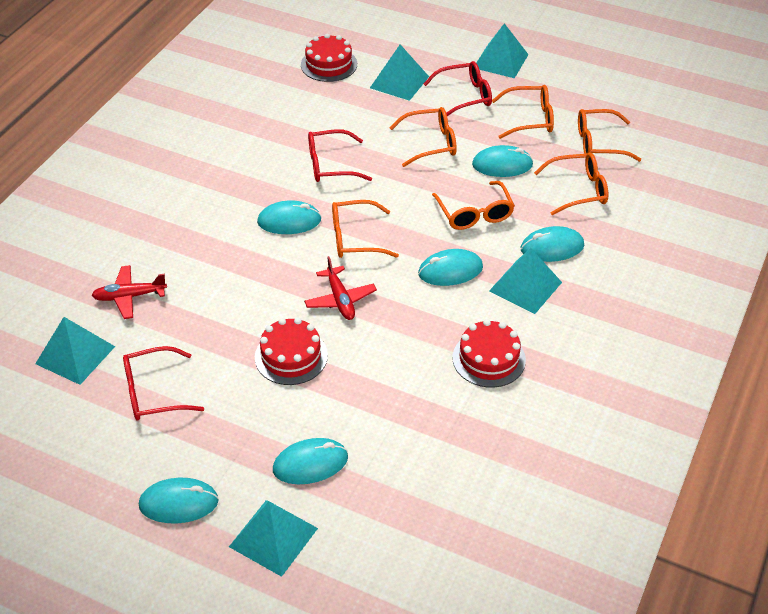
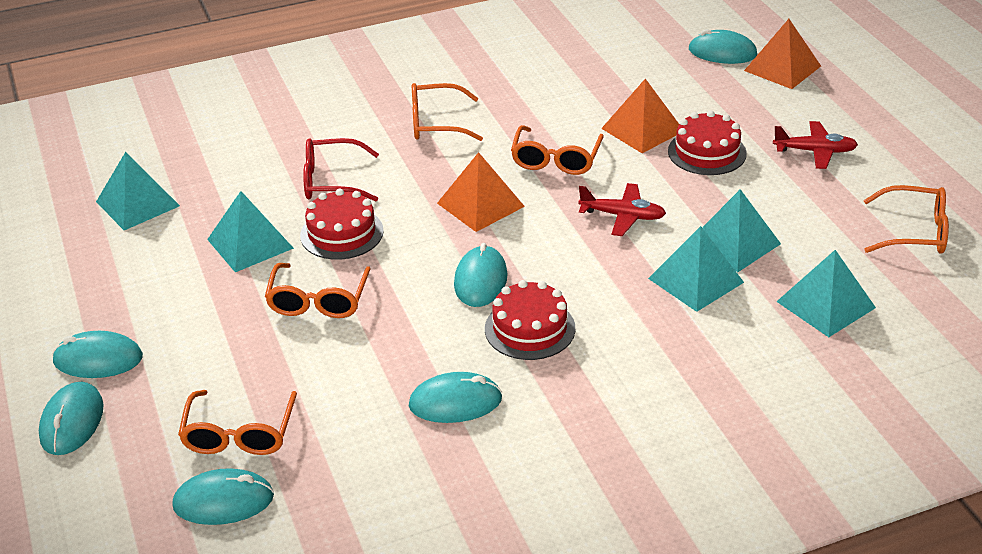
orange glasses: [332,200,399,258] [390,107,457,167] [432,181,515,230] [492,85,554,139] [534,152,608,215] [578,109,642,162] = 6 -> [178,390,297,455] [265,263,371,318] [412,83,483,141] [511,125,604,175] [864,185,949,254] = 5
orange pyramid: none = 0 -> [437,152,525,232] [601,79,679,153] [744,19,821,89] = 3
red glasses: [123,346,204,421] [308,129,372,182] [424,61,492,116] = 3 -> [303,138,379,201] = 1

